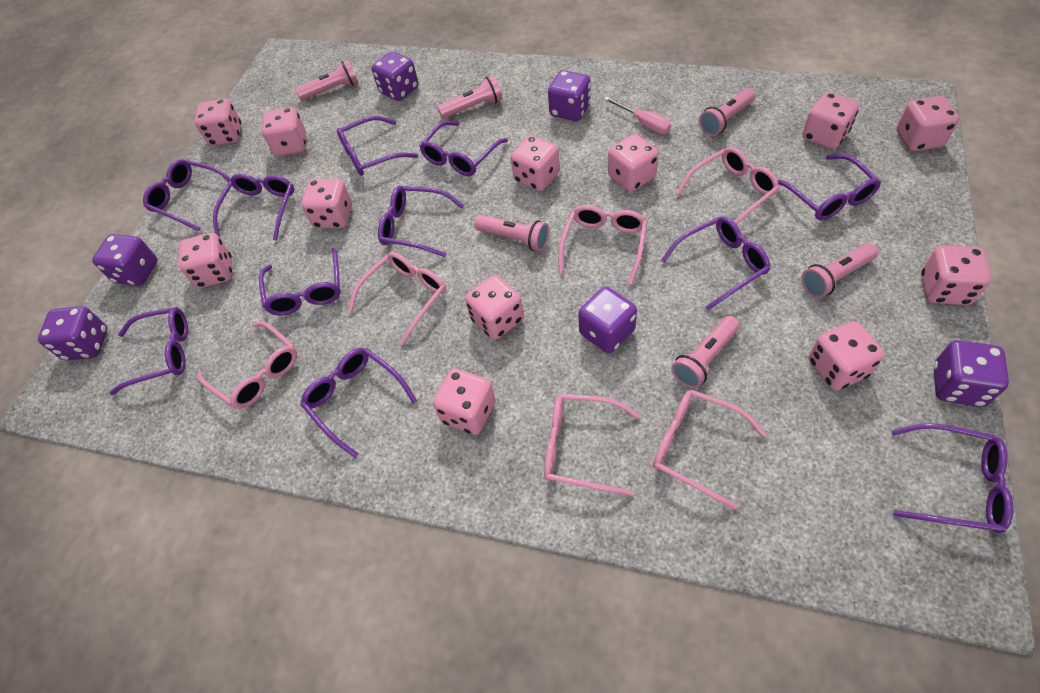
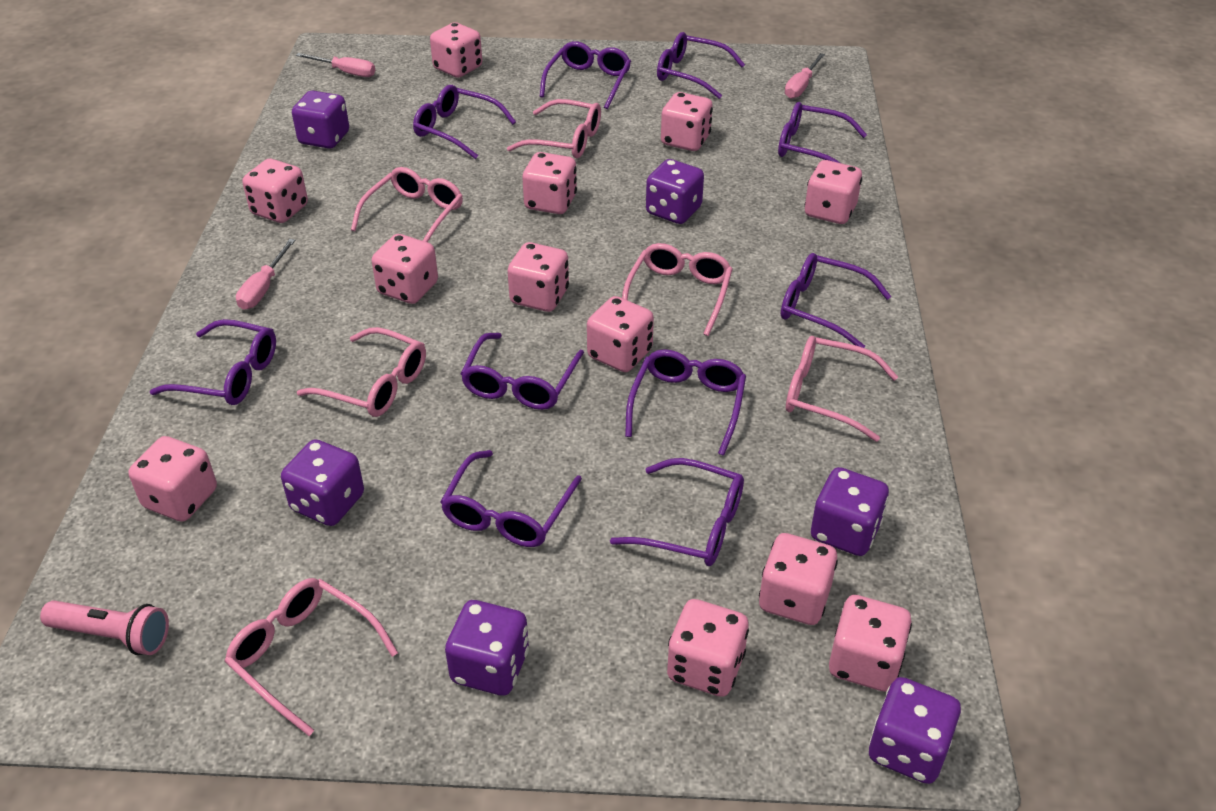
pink flashlight: [295,60,358,101] [437,76,502,118] [474,215,549,251] [671,316,740,388] [699,88,756,136] [801,243,878,298] = 6 -> [40,600,169,655] = 1
pink screwdriver: [604,97,671,134] = 1 -> [236,239,295,310] [296,53,375,77] [785,53,825,99] = 3
purple glasses: [109,307,188,395] [143,159,231,231] [213,174,294,241] [259,248,341,315] [300,348,417,458] [337,116,418,176] [378,186,464,257] [419,121,508,176] [661,216,771,311] [777,154,881,221] [891,423,1013,533] = 11 -> [150,319,276,405] [413,85,516,159] [440,450,582,547] [460,333,584,410] [540,41,631,109] [610,458,744,566] [625,349,746,456] [657,32,745,99] [778,102,867,163] [781,253,891,348] = 10

